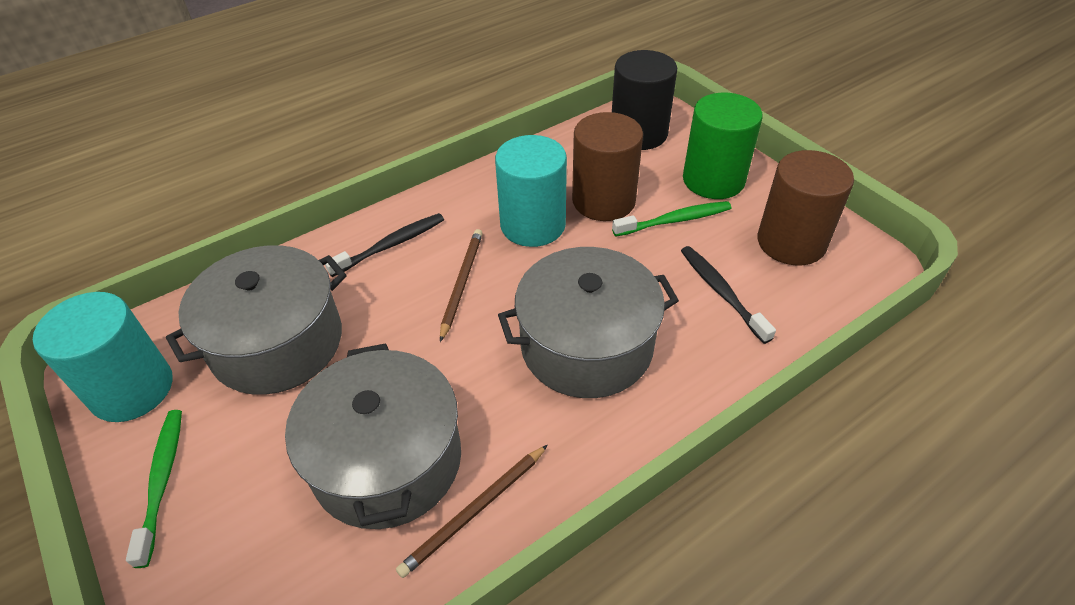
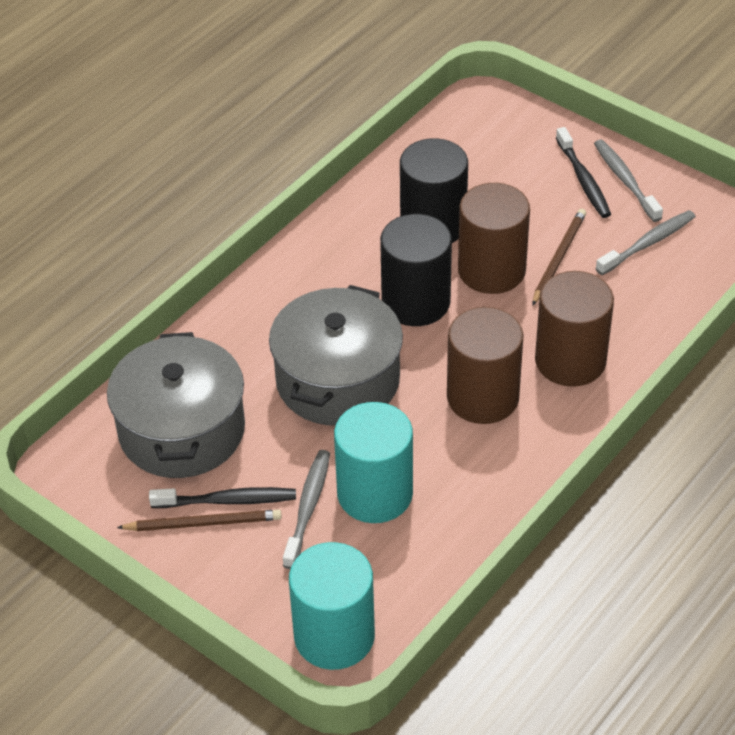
black cylinder: [612,50,677,150] = 1 -> [380,214,452,326] [400,138,468,243] = 2
brown cylinder: [572,112,643,221] [757,150,854,266] = 2 -> [447,307,524,424] [458,183,530,294] [535,271,614,387] = 3
green cylinder: [683,93,763,199] = 1 -> none = 0
green toothbrush: [126,410,182,568] [612,201,731,236] = 2 -> none = 0
grey pot: [166,245,347,395] [285,343,461,529] [498,247,679,398] = 3 -> [107,332,245,478] [269,285,403,426] = 2
grey toothbrush: none = 0 -> [283,450,330,569] [594,140,663,222] [596,210,696,275] = 3

